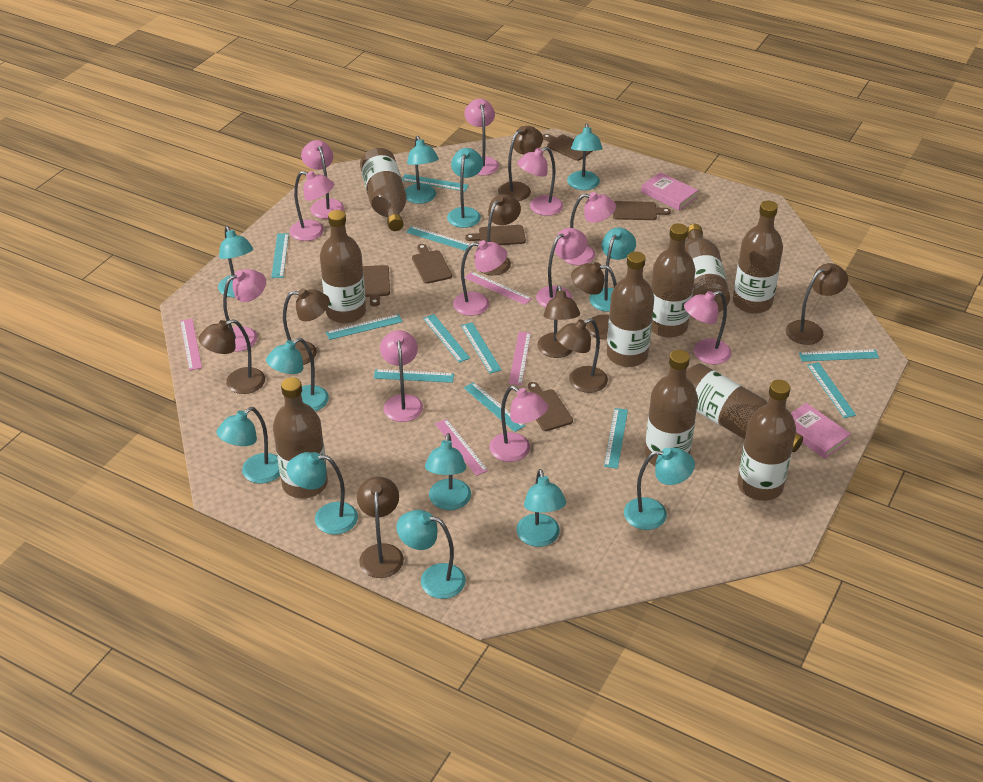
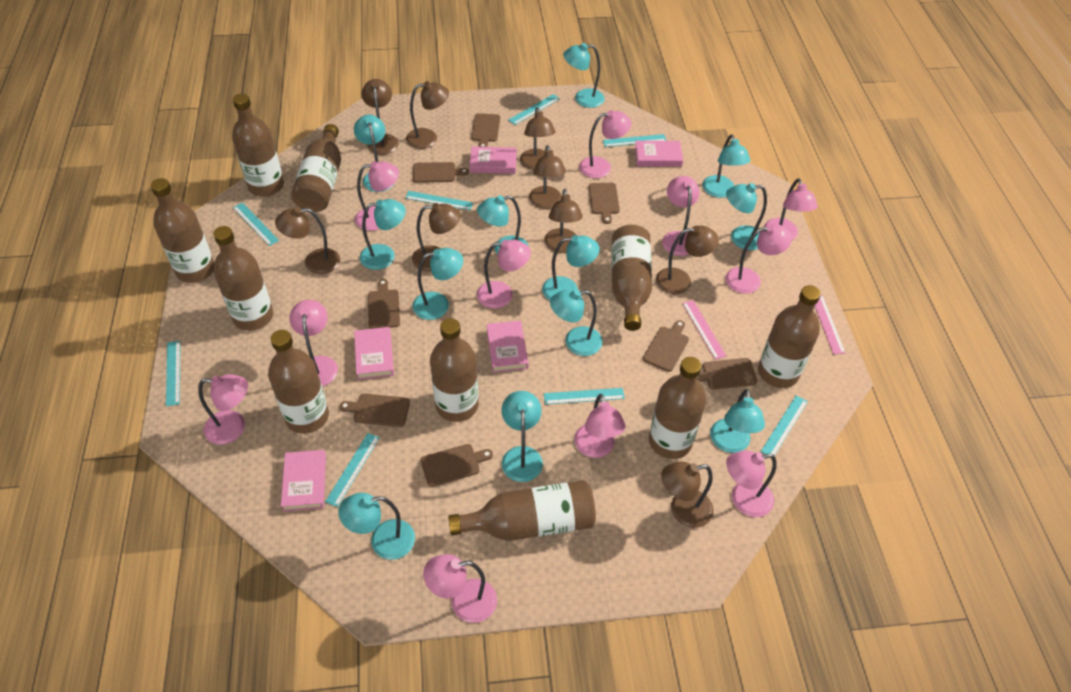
brown cutting board: [363,265,390,306] [412,244,452,284] [465,225,526,245] [528,382,573,431] [543,134,592,161] [613,201,671,220] = 6 -> [340,393,410,427] [368,279,400,329] [413,162,469,183] [421,444,493,487] [471,113,500,147] [589,183,620,224] [643,320,689,372] [697,358,758,389] = 8
pink book: [641,172,698,211] [791,403,851,459] = 2 -> [281,450,326,511] [354,327,394,380] [470,146,517,174] [487,321,528,373] [635,141,683,167] = 5
pink ruler: [180,319,202,371] [435,419,488,476] [465,272,532,305] [509,332,531,385] = 4 -> [682,300,727,360] [815,295,845,354] = 2
turquoise ruler: [271,233,289,278] [326,314,403,340] [374,369,454,383] [402,174,469,191] [406,226,473,251] [423,314,470,363] [461,322,502,374] [464,382,525,432] [604,408,628,469] [799,349,879,362] [807,362,856,418] = 11 -> [166,341,181,407] [233,203,279,246] [325,433,380,507] [405,191,473,210] [508,94,560,125] [544,388,625,405] [603,134,667,147] [761,395,808,456] = 8

